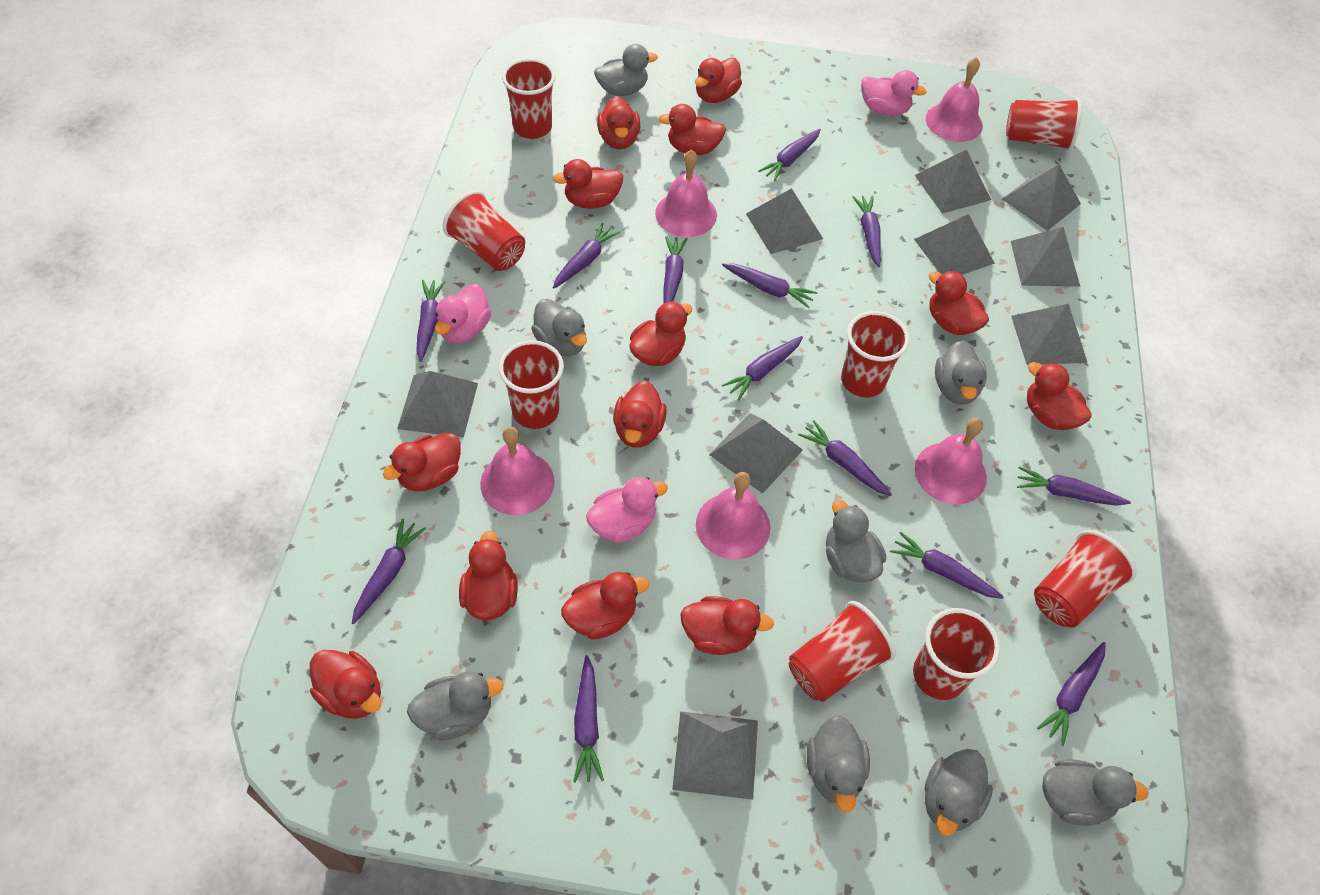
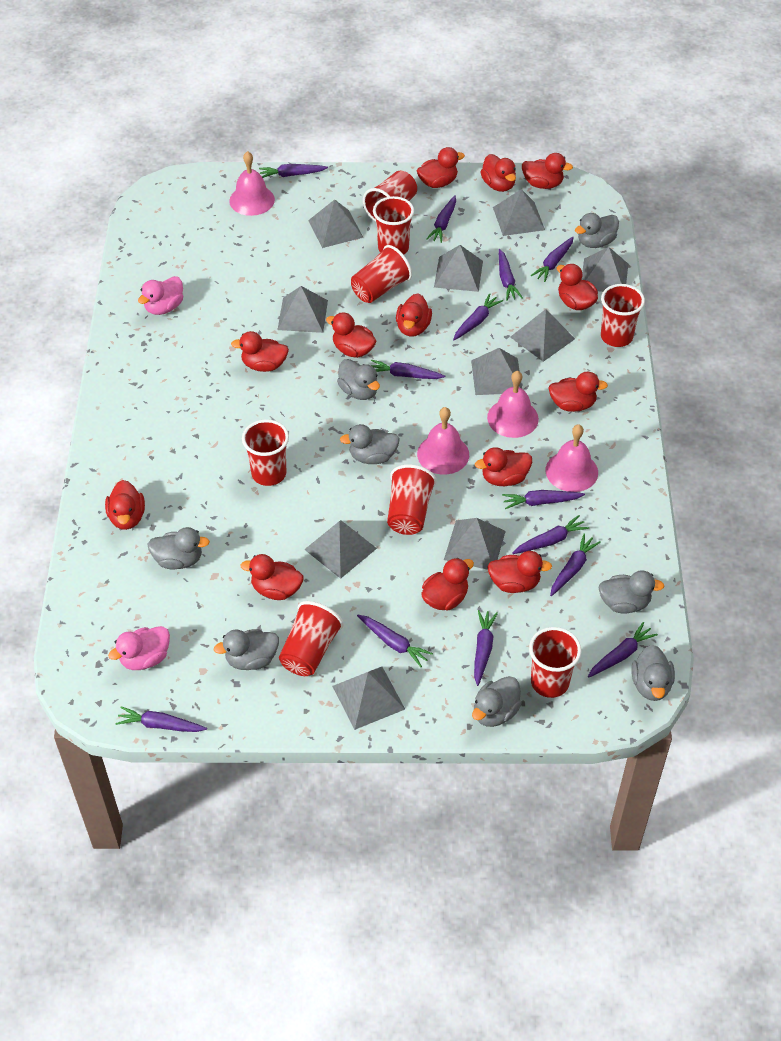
grey pyramid: [397,371,478,437] [672,711,758,800] [709,413,803,494] [746,188,823,254] [914,214,995,275] [915,149,991,214] [1002,164,1081,231] [1011,227,1081,287] [1011,304,1088,365] = 9 -> [278,286,328,333] [304,520,377,579] [308,199,364,248] [332,667,405,730] [434,245,483,292] [444,518,506,570] [471,348,522,395] [493,189,545,236] [511,309,575,362] [581,247,628,292] = 10
pink bell: [480,427,554,515] [655,150,717,237] [696,472,770,560] [915,418,987,504] [926,57,983,142] = 5 -> [229,151,275,216] [417,407,469,475] [487,371,539,438] [546,424,598,492] = 4
pink duck: [435,284,491,344] [586,477,668,543] [861,70,927,116] = 3 -> [108,626,170,670] [138,276,183,315] = 2

